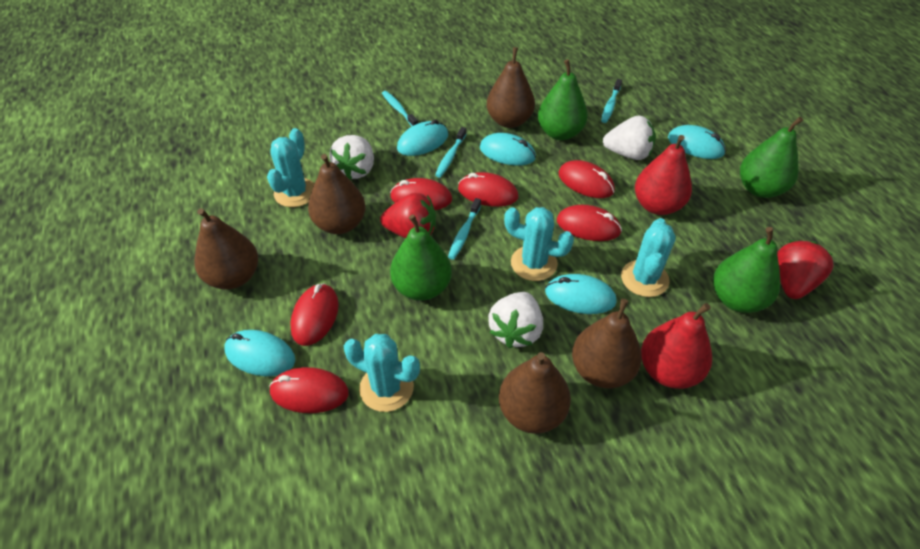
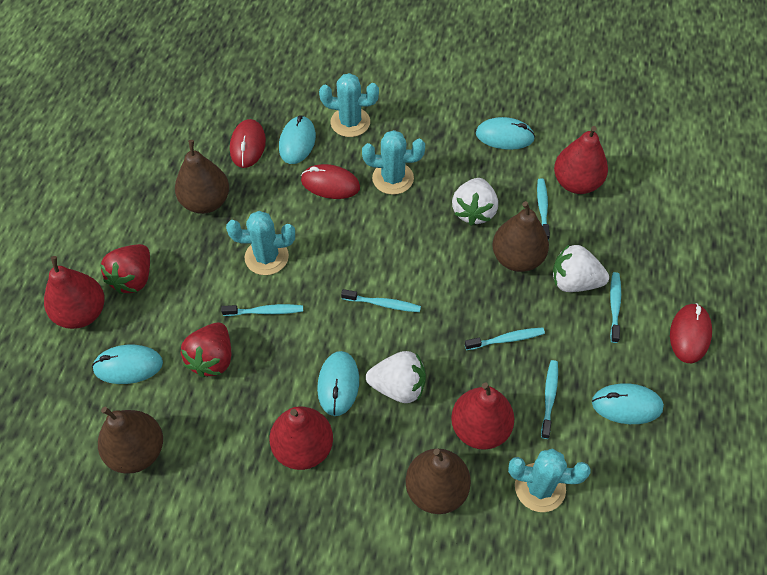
brown pear: [194,208,258,289] [308,154,366,234] [487,47,535,128] [499,352,571,434] [572,299,642,388] = 5 -> [98,407,163,474] [175,140,229,214] [406,449,471,514] [492,201,549,272] = 4
green pear: [390,215,452,301] [538,59,588,140] [713,227,780,313] [740,117,803,198] = 4 -> none = 0
red mouse: [269,367,349,413] [290,283,339,346] [390,178,452,210] [458,172,518,207] [557,205,622,241] [559,160,615,198] = 6 -> [230,119,266,168] [301,164,360,199] [670,303,712,363] = 3
red pear: [635,135,692,215] [641,303,712,389] = 2 -> [44,256,105,329] [270,407,333,470] [451,383,515,450] [554,126,608,194] = 4
turquoise toothbrush: [382,91,418,126] [435,127,466,178] [448,198,481,260] [601,79,622,123] = 4 -> [221,304,303,316] [341,289,421,312] [465,327,545,350] [537,178,550,241] [541,360,558,439] [610,272,621,343] = 6

